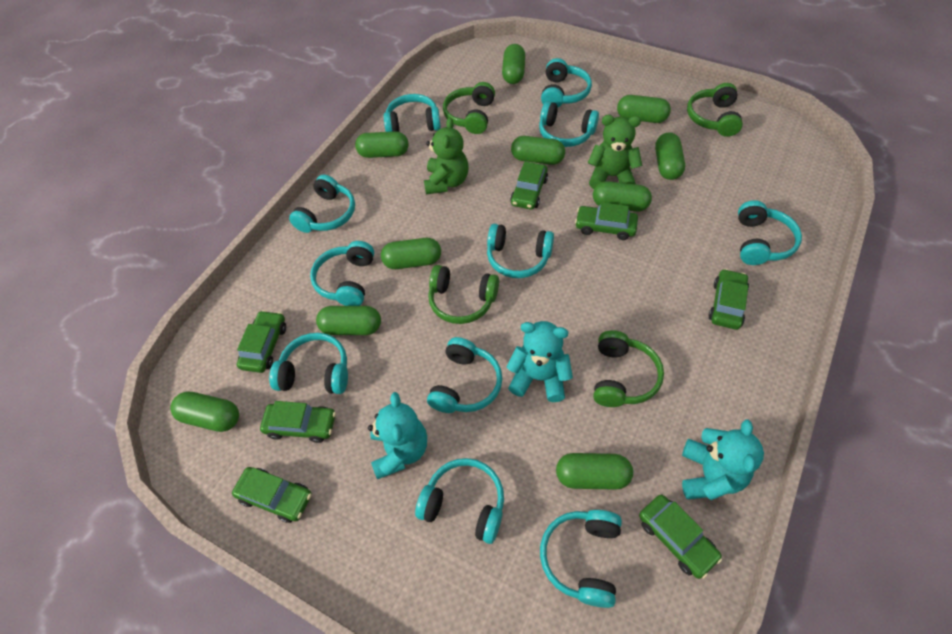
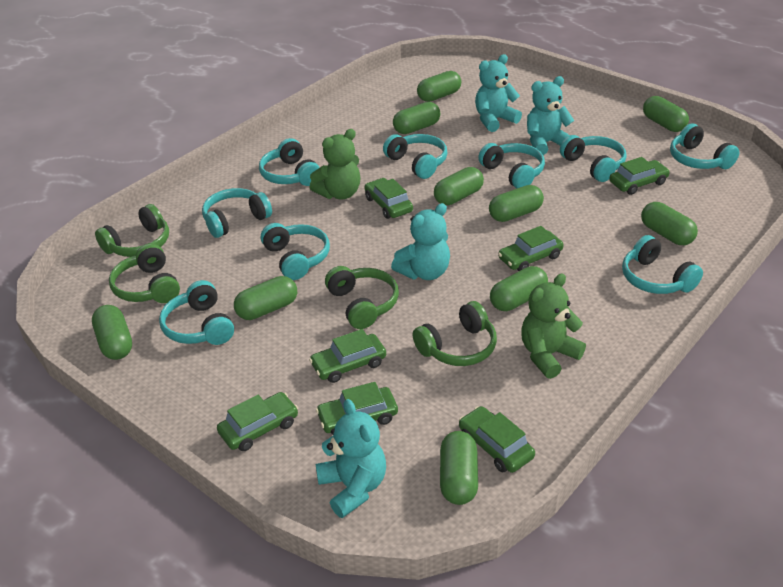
turquoise headphones: [269,333,348,394] [289,175,355,233] [310,241,374,306] [384,94,441,132] [415,458,504,544] [427,337,502,413] [487,224,554,278] [539,101,599,147] [540,510,622,608] [541,58,592,107] [738,200,802,265] = 11 -> [159,280,234,345] [202,188,272,238] [259,138,320,186] [261,223,330,280] [383,134,447,179] [478,143,545,189] [560,135,627,182] [622,235,703,294] [670,123,739,169] = 9
turquoise teddy bear: [368,392,427,479] [506,321,573,402] [682,419,764,500] = 3 -> [316,399,386,518] [391,203,450,280] [475,54,522,132] [527,76,574,155] = 4

